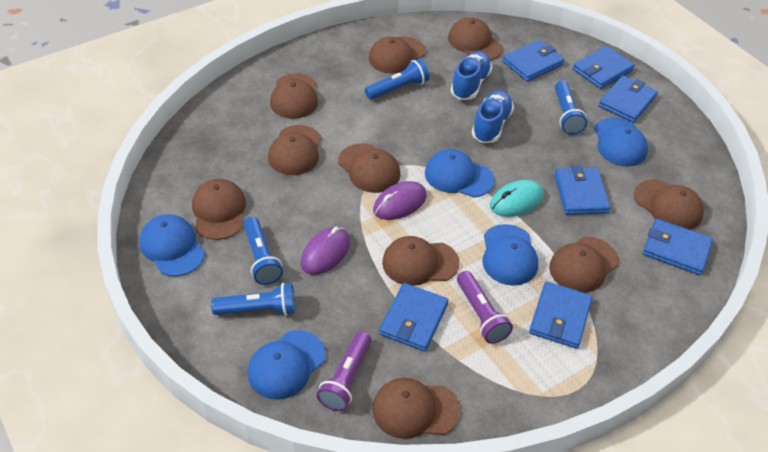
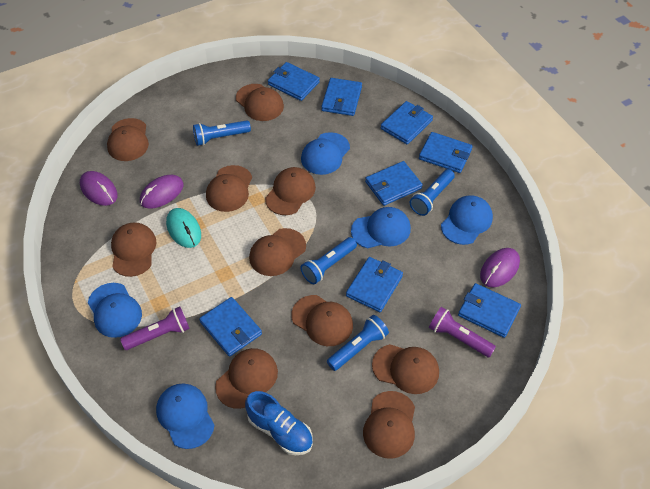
blue shoe: [450,51,492,100] [472,90,514,143] = 2 -> [245,391,313,455] = 1
blue wallet: [379,283,449,351] [503,40,564,82] [529,281,593,349] [554,165,610,215] [573,46,635,89] [598,76,658,123] [643,219,713,275] = 7 -> [199,297,262,357] [268,62,320,101] [321,78,362,116] [346,257,403,312] [365,161,423,206] [381,101,433,145] [419,132,473,173] [458,283,521,338] = 8
purple mouse: [301,227,350,275] [373,181,427,220] = 2 -> [80,171,118,206] [140,175,184,209] [480,248,520,287] = 3

